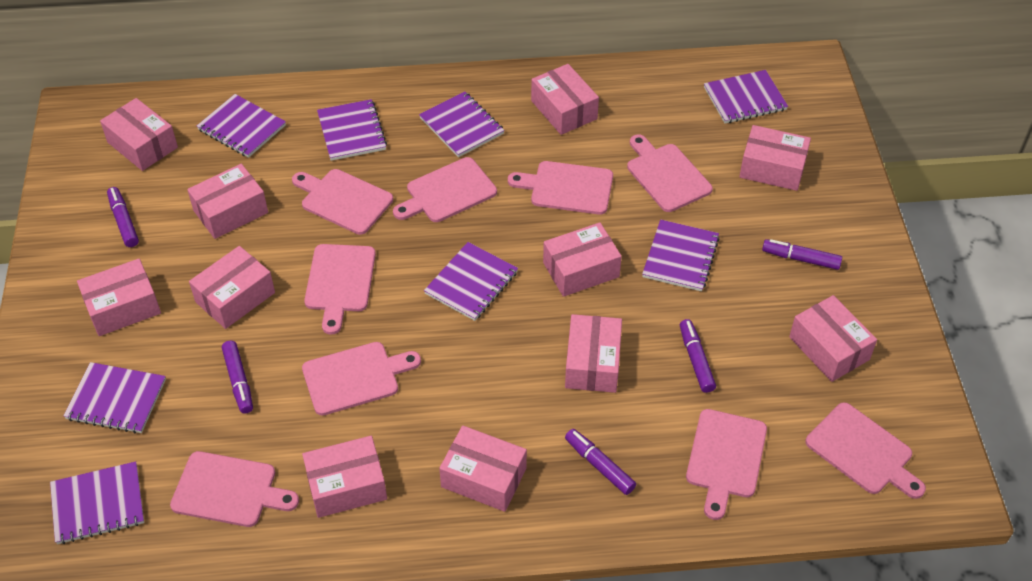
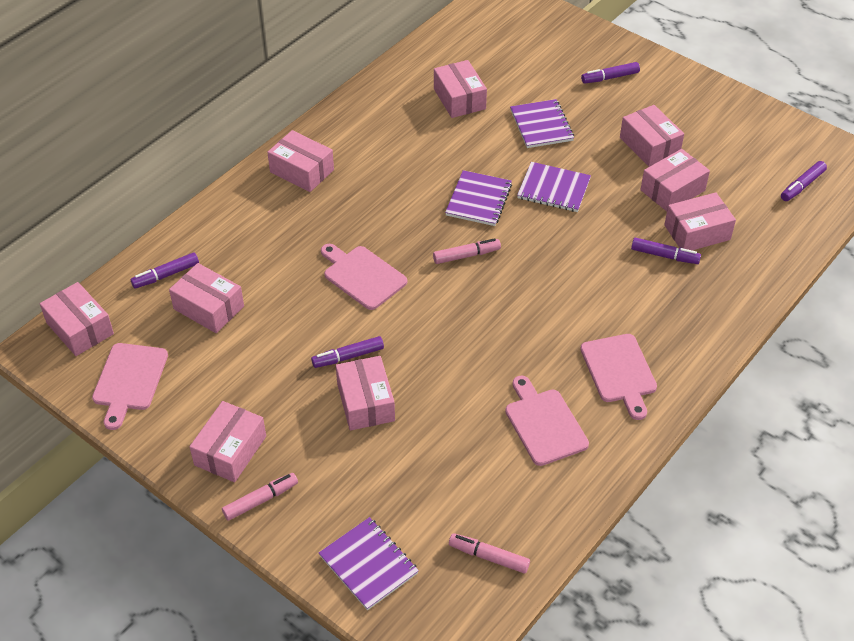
pink box: [77,259,161,336] [100,98,178,171] [187,164,268,239] [189,246,275,329] [302,436,387,518] [439,425,527,512] [531,64,599,135] [543,222,622,297] [565,314,622,393] [739,125,811,191] [789,295,877,382] = 11 -> [40,282,114,356] [169,263,244,333] [190,401,266,482] [267,130,334,192] [336,356,395,431] [434,60,487,118] [620,105,684,167] [640,149,710,211] [664,192,736,250] = 9
pink cutting board: [170,451,299,527] [292,169,393,235] [302,342,421,416] [304,244,376,335] [393,157,497,222] [508,161,613,215] [627,134,713,212] [686,409,767,520] [805,402,926,499] = 9 -> [92,343,168,430] [321,244,407,310] [505,376,589,466] [580,334,657,420] = 4
pink marker: none = 0 -> [222,473,298,521] [433,238,501,264] [449,533,530,573] = 3
purple notebook: [50,461,144,544] [64,362,166,433] [197,94,286,158] [317,99,387,161] [419,91,505,157] [424,242,518,321] [642,219,720,291] [704,70,788,123] = 8 -> [319,517,419,610] [445,170,512,226] [510,99,574,148] [517,162,591,212] = 4

